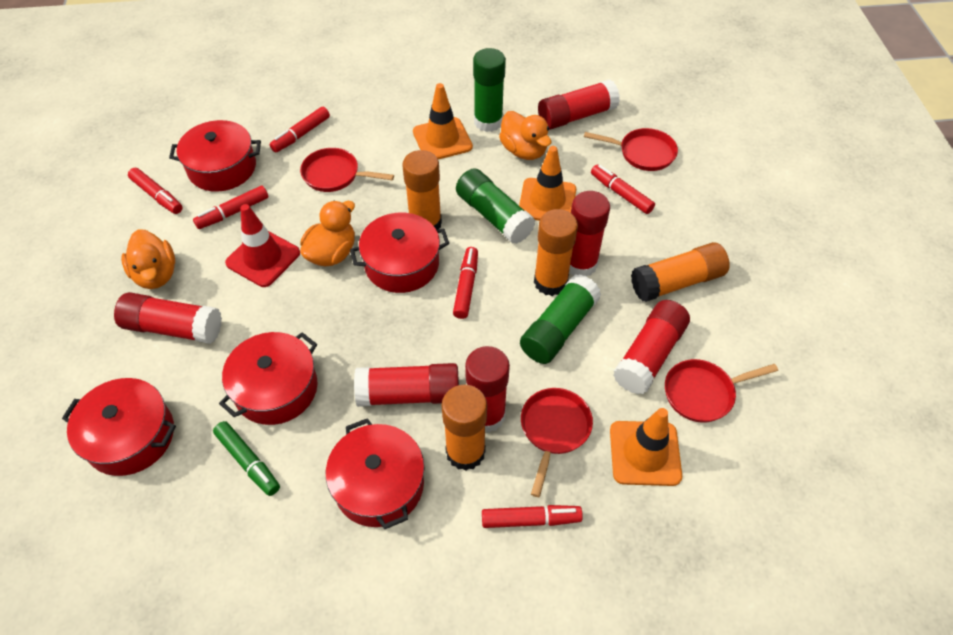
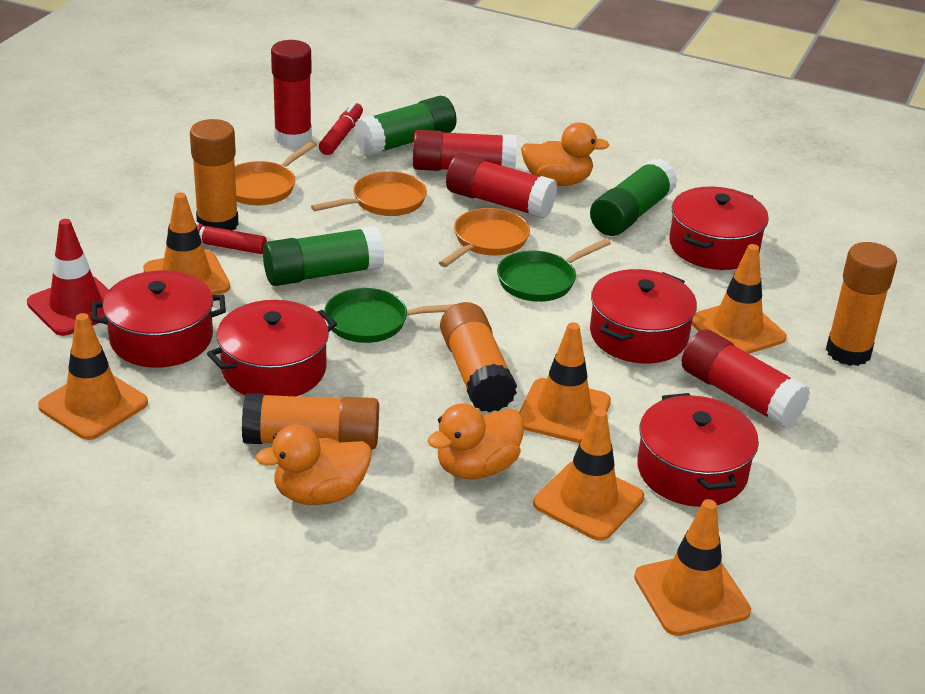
green marker: [213,421,280,496] = 1 -> none = 0
green pan: none = 0 -> [324,288,455,343] [497,238,611,302] = 2
orange pan: none = 0 -> [235,141,317,205] [311,171,427,216] [439,208,530,267] = 3
orange traffic cone: [413,83,473,159] [519,146,576,221] [610,408,682,486] = 3 -> [38,313,148,440] [143,193,230,295] [519,322,611,443] [533,408,644,541] [634,499,751,636] [692,244,787,354] = 6
red glue stick: [114,292,222,344] [354,363,459,407] [465,346,510,433] [538,79,620,130] [569,191,610,276] [613,300,690,394] = 6 -> [271,40,312,147] [413,130,517,171] [446,153,557,219] [682,329,810,428] = 4
red marker: [128,168,183,214] [193,186,268,229] [270,107,330,153] [453,247,478,319] [482,505,583,528] [591,165,655,214] = 6 -> [168,222,267,254] [319,102,363,155] = 2
red pan: [300,148,394,192] [521,388,593,497] [584,128,678,171] [665,359,778,423] = 4 -> none = 0

